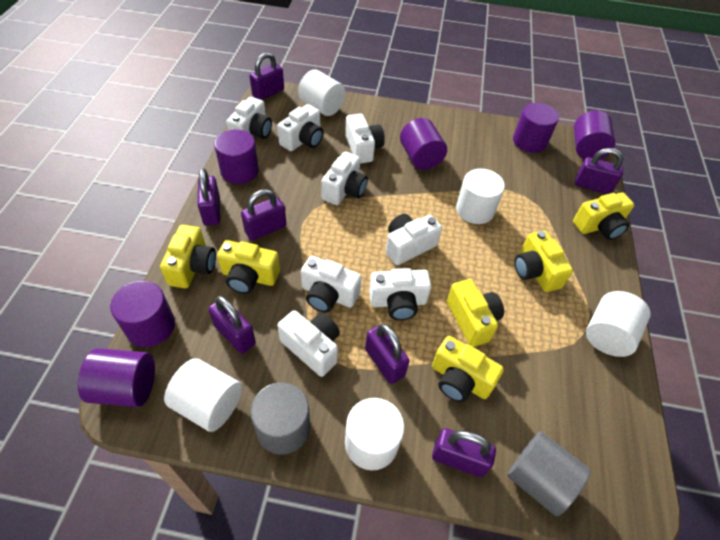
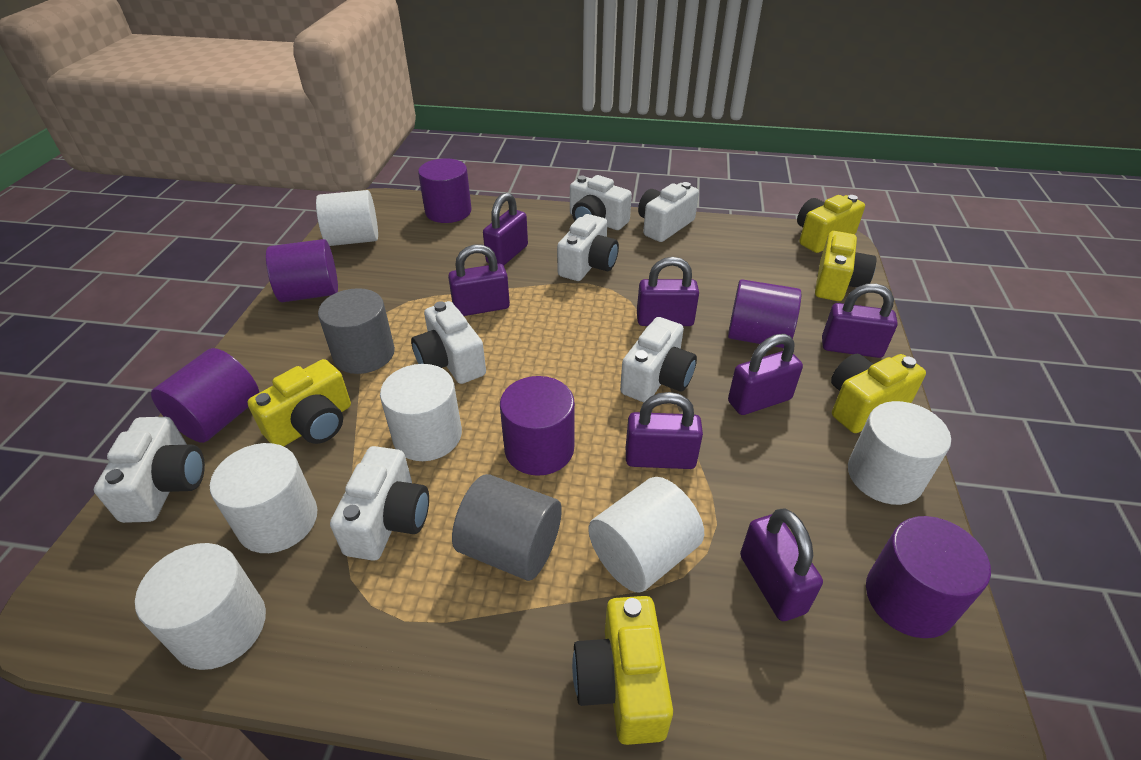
white camera: [226,97,272,139] [277,104,324,151] [278,310,340,377] [301,256,362,313] [321,151,368,205] [345,113,385,164] [369,268,431,320] [386,214,442,265] = 8 -> [94,417,205,523] [330,446,429,561] [411,301,486,384] [557,214,619,281] [570,175,632,230] [620,317,697,402] [638,182,699,242] = 7
white cylinder: [164,358,242,432] [298,69,345,116] [345,398,404,470] [456,169,505,224] [586,291,651,357] = 5 -> [135,543,266,670] [210,443,318,553] [316,190,378,246] [380,364,462,461] [588,477,704,593] [848,401,951,505] = 6
yellow camera: [160,225,216,288] [217,240,280,294] [432,336,504,402] [447,279,504,347] [514,230,573,292] [573,192,634,240] = 6 -> [247,359,351,447] [572,596,673,745] [797,195,865,253] [815,231,877,301] [831,354,926,433] = 5

